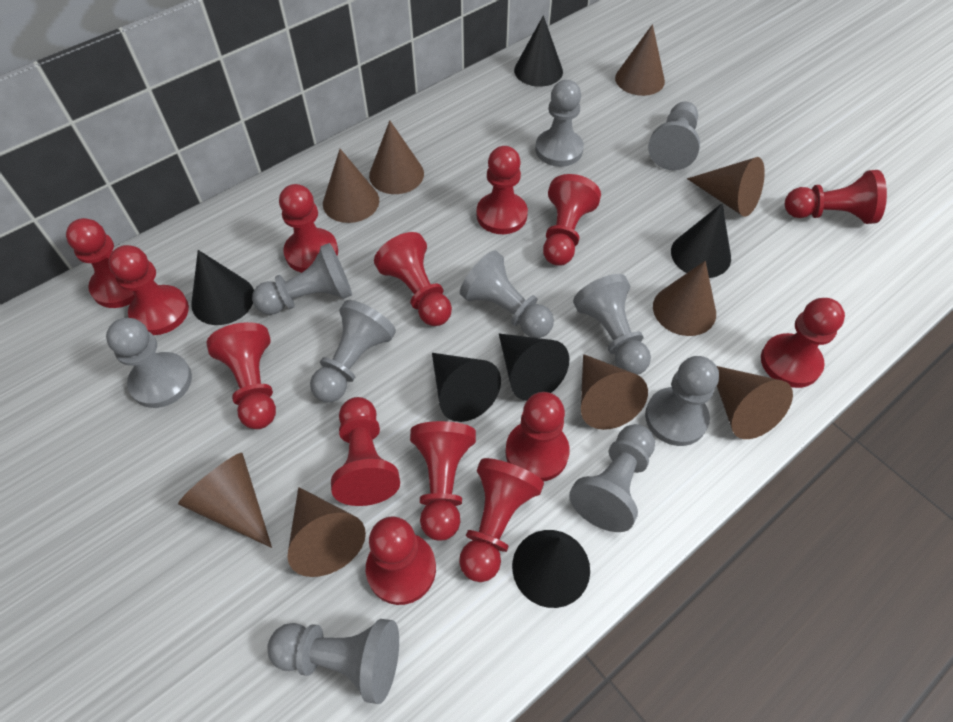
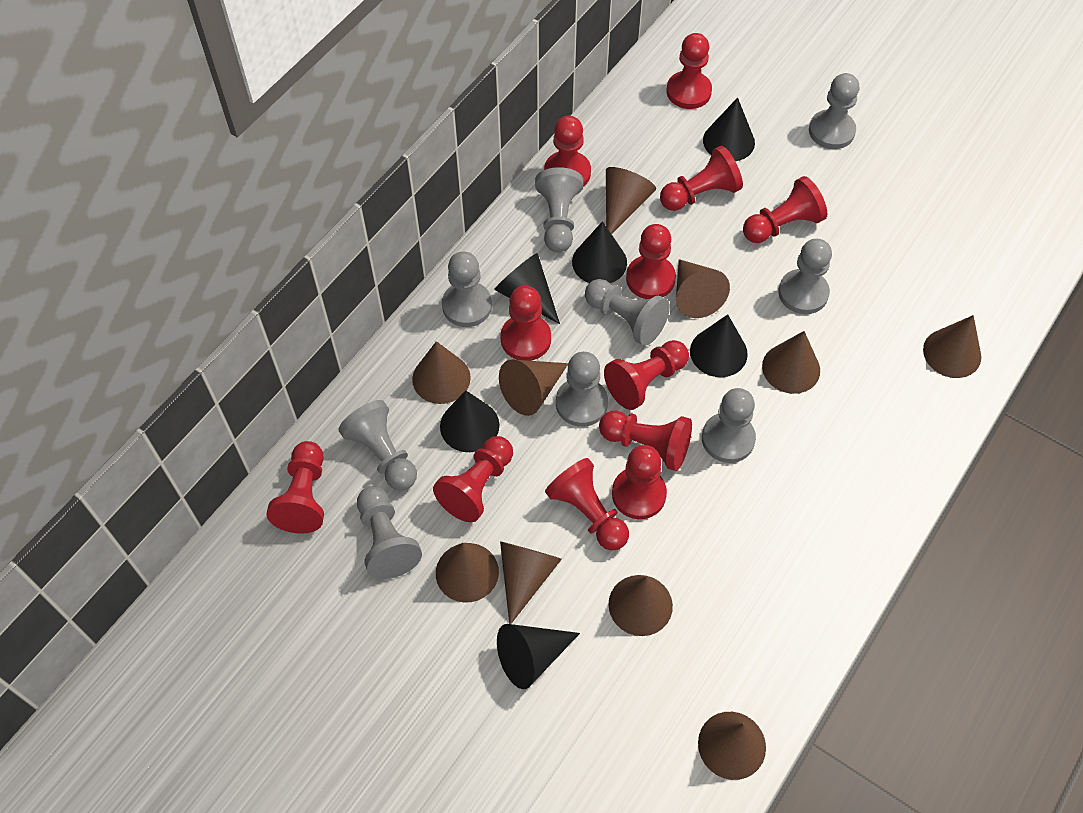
brown cone: [178,453,272,548] [287,487,366,577] [323,149,379,223] [369,121,424,194] [581,354,648,430] [615,24,665,96] [653,261,716,336] [687,157,765,217] [717,366,793,439] = 9 -> [412,341,471,404] [436,543,499,602] [499,359,568,416] [500,541,562,624] [606,167,656,234] [608,575,673,636] [676,259,730,318] [698,712,766,780] [762,331,820,394] [923,315,981,378] = 10
grey pawn: [106,318,192,408] [252,243,352,315] [268,619,399,704] [310,300,396,402] [460,251,554,338] [535,80,584,167] [569,424,655,532] [573,274,651,375] [645,356,719,446] [648,102,700,170] = 10 -> [338,400,417,491] [357,486,422,579] [442,252,492,327] [535,167,583,253] [556,352,608,427] [585,279,670,346] [702,388,756,463] [778,239,832,314] [809,73,859,149] = 9
red pawn: [66,218,135,308] [108,245,189,335] [206,322,276,429] [279,184,338,273] [331,397,400,506] [366,517,436,605] [374,232,452,326] [410,421,476,541] [459,458,544,582] [477,146,528,234] [505,392,570,481] [543,174,601,266] [761,298,845,388] [785,170,887,224] = 14 -> [266,441,324,534] [433,436,513,522] [500,286,551,361] [544,116,591,187] [545,458,629,551] [599,411,692,471] [604,340,689,410] [612,445,667,519] [626,224,676,299] [660,146,743,211] [666,33,712,109] [743,176,827,243] = 12

